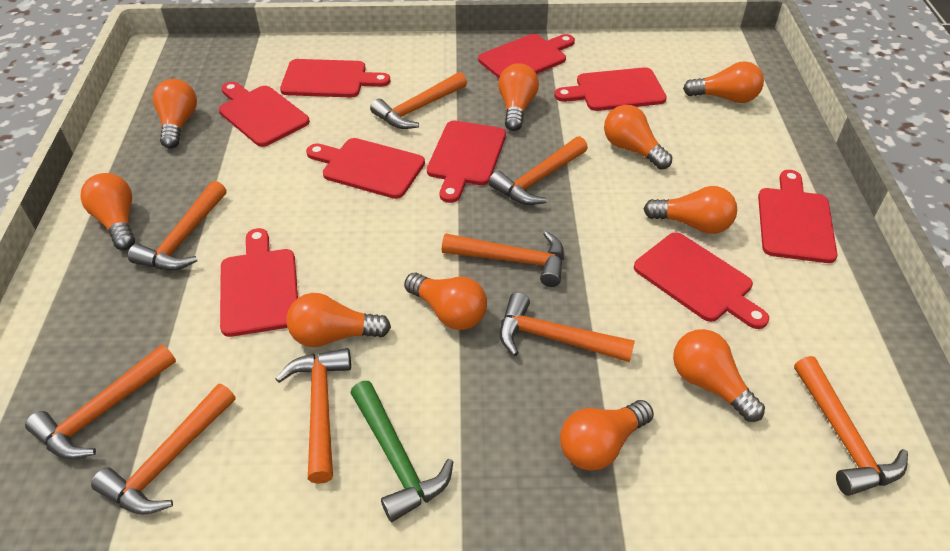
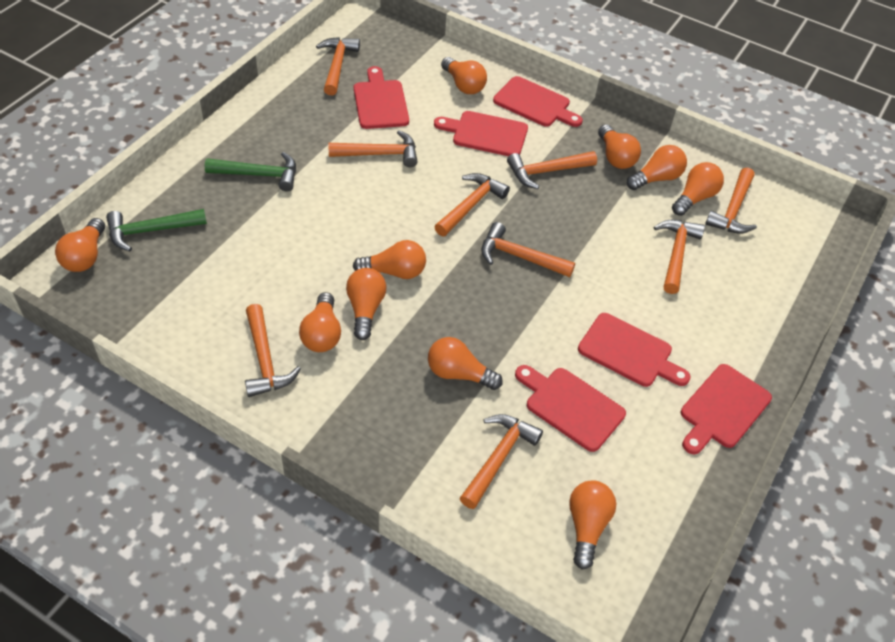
green hammer: [351,381,454,522] = 1 -> [106,209,207,251] [205,152,296,191] = 2
red cutting board: [219,82,310,147] [220,228,298,337] [280,59,391,97] [306,138,425,199] [427,121,506,203] [478,34,575,78] [554,67,667,111] [634,232,769,329] [758,170,838,263] = 9 -> [354,66,409,129] [434,111,528,156] [493,76,583,127] [515,365,626,452] [578,313,691,387] [681,364,772,455] = 6

